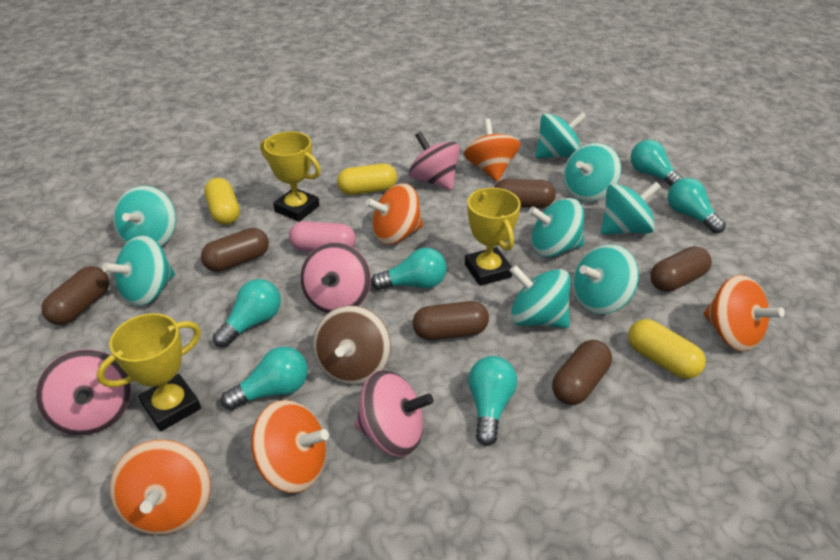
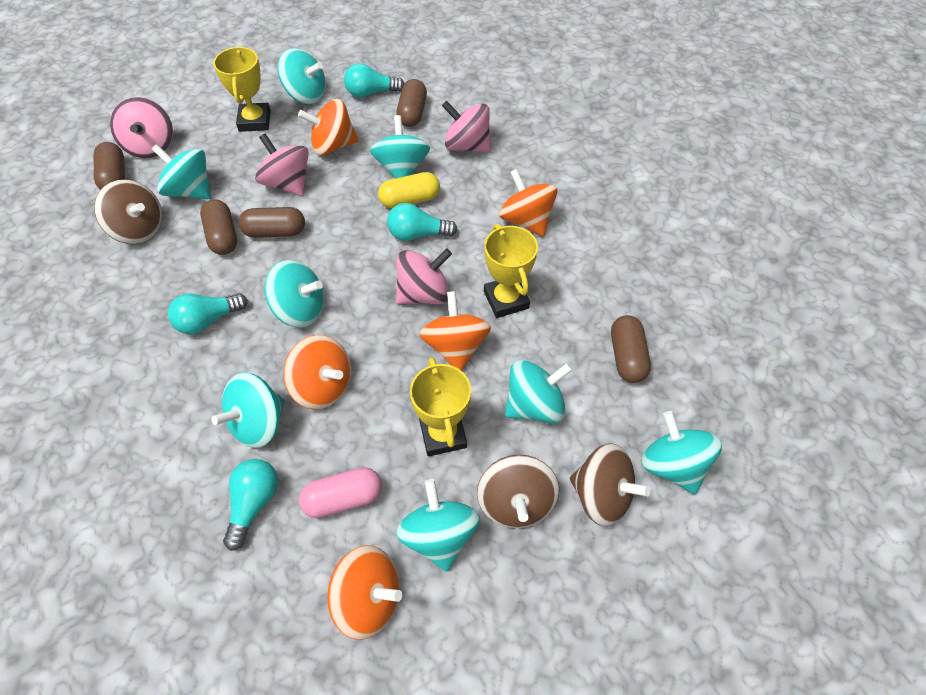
brown capsule: [42,266,109,325] [201,228,269,272] [413,301,489,340] [494,179,556,208] [552,340,612,405] [650,246,712,292] = 6 -> [94,142,125,190] [200,199,237,255] [238,207,305,238] [397,79,427,127] [611,315,651,383] = 5
brown spinning top: [313,305,391,385] = 1 -> [94,179,163,244] [477,455,559,528] [570,443,651,526] = 3
turquoise light bulb: [213,279,281,348] [221,346,308,410] [371,248,447,290] [468,356,517,446] [630,140,683,186] [668,178,726,234] = 6 -> [168,293,248,334] [223,459,278,551] [344,63,405,98] [387,203,458,241] = 4
yellow capsule: [204,178,240,225] [337,163,397,195] [628,319,706,379] = 3 -> [378,172,440,208] = 1

